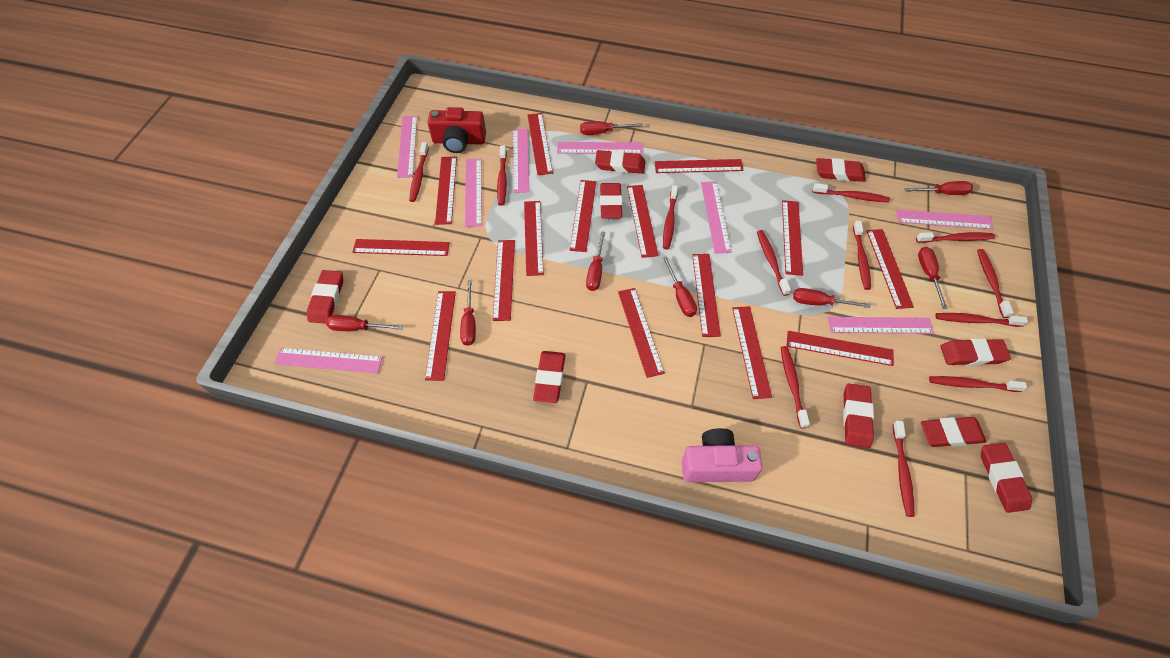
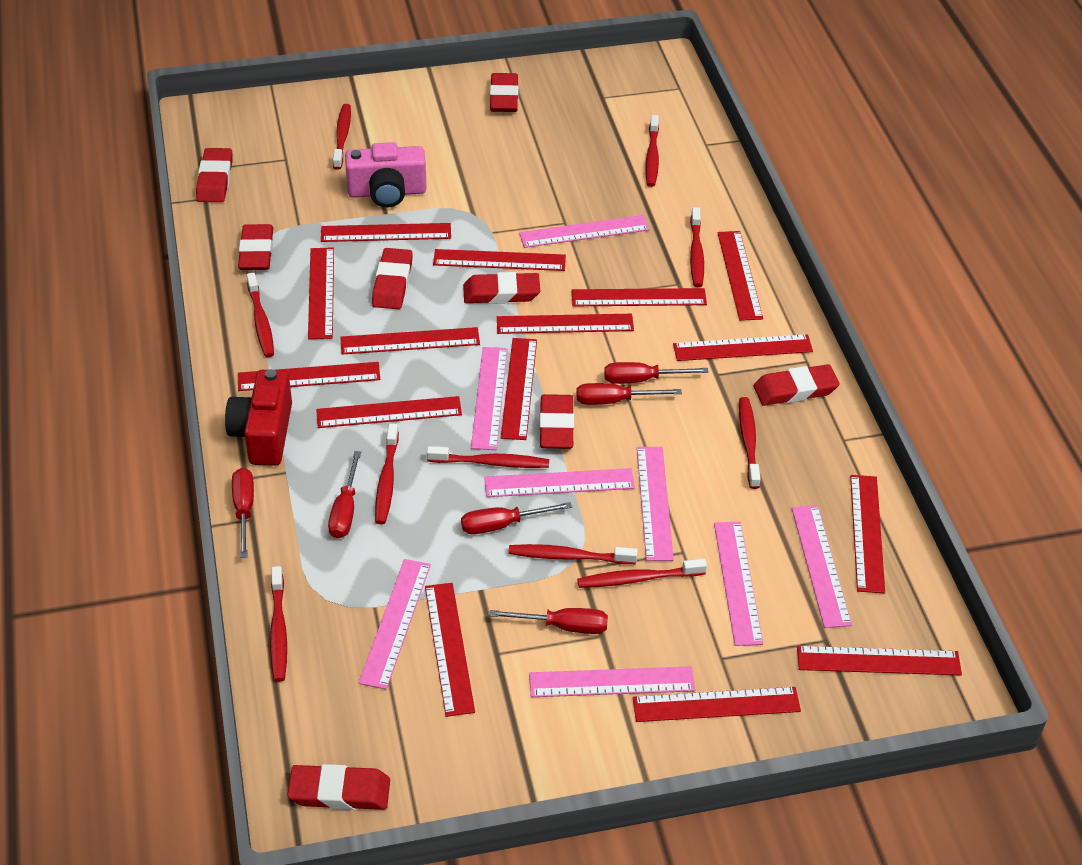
red eraser: [307,270,343,324] [533,351,565,403] [595,150,646,174] [600,183,622,219] [816,158,866,182] [843,384,874,448] [921,417,986,447] [941,338,1011,366] [981,443,1032,513] = 9 -> [196,148,232,202] [238,224,273,270] [287,764,390,810] [372,248,413,309] [463,272,540,304] [490,73,519,112] [539,394,574,449] [754,364,839,406] = 8
red screwdriver: [326,315,403,331] [460,280,476,346] [580,121,643,135] [586,231,605,291] [662,256,697,317] [793,288,870,308] [905,181,973,195] [918,247,948,309] = 8 -> [232,468,254,558] [328,451,361,539] [461,502,572,534] [489,608,608,634] [576,383,682,405] [604,362,709,384] = 6
red toothbrush: [409,142,429,202] [497,145,507,206] [663,185,678,250] [757,230,791,296] [781,346,810,428] [813,183,890,203] [853,221,871,290] [893,421,915,517] [916,232,995,243] [929,376,1027,392] [935,313,1028,327] [977,249,1014,318] = 12 -> [247,273,274,357] [270,566,287,682] [333,104,351,170] [375,424,399,524] [427,446,549,468] [508,544,638,564] [577,559,707,588] [645,115,659,187] [690,207,704,287] [739,397,760,489] = 10

